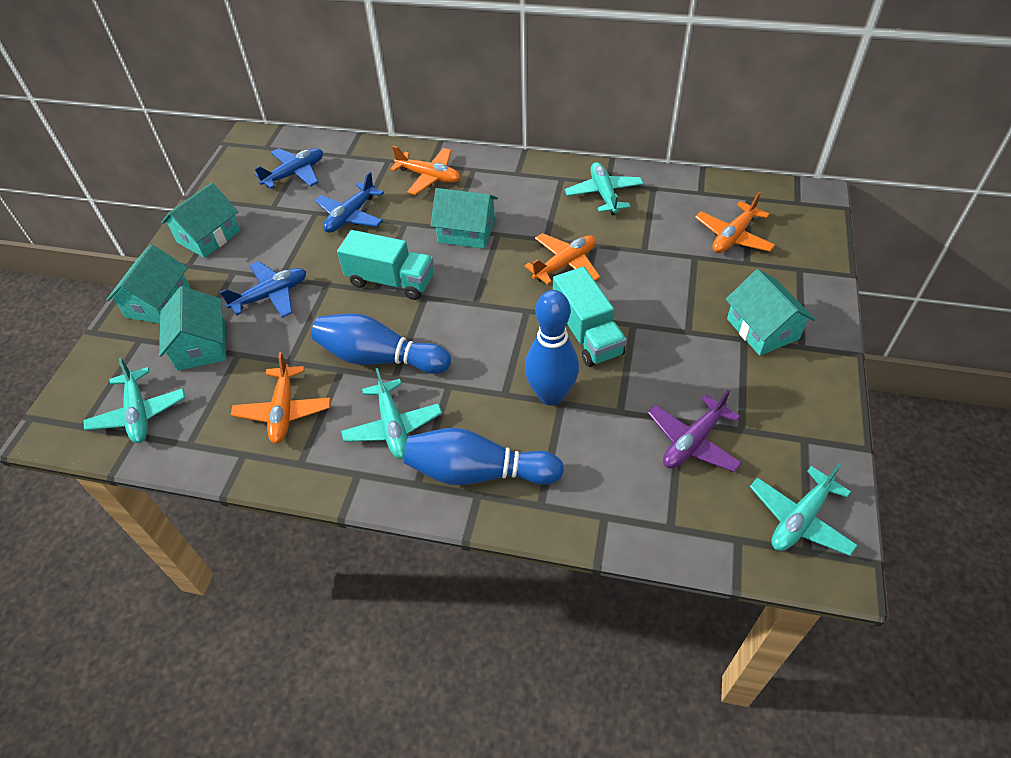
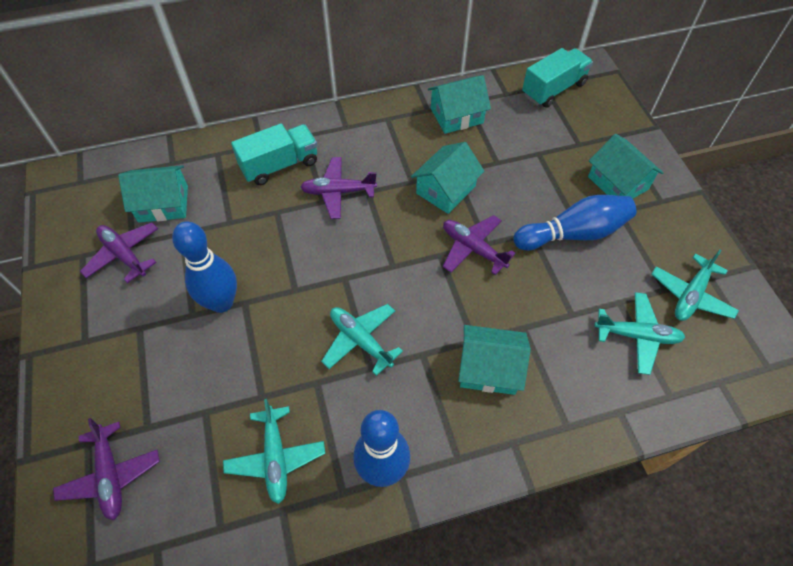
blue plane: [220,261,306,318] [254,148,323,189] [315,172,384,233] = 3 -> none = 0
orange plane: [231,352,331,444] [390,146,461,195] [524,233,601,285] [695,192,775,253] = 4 -> none = 0
purple plane: [648,390,742,472] = 1 -> [53,418,160,520] [80,222,158,283] [300,157,377,219] [443,215,516,275] = 4

